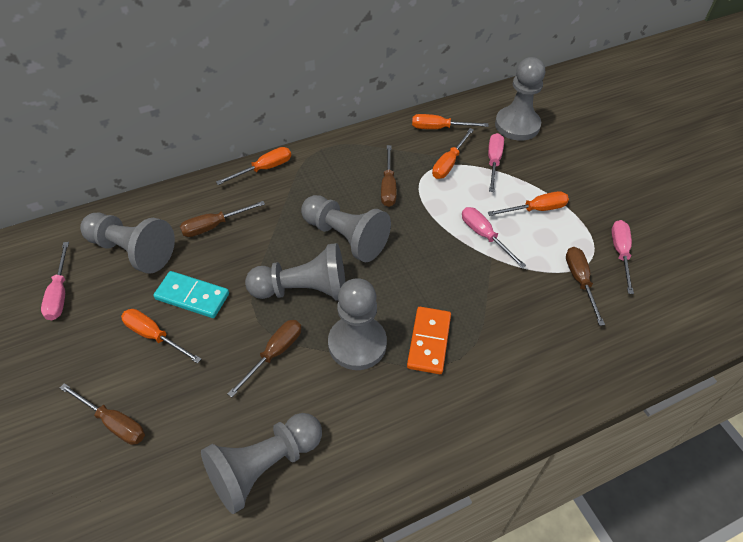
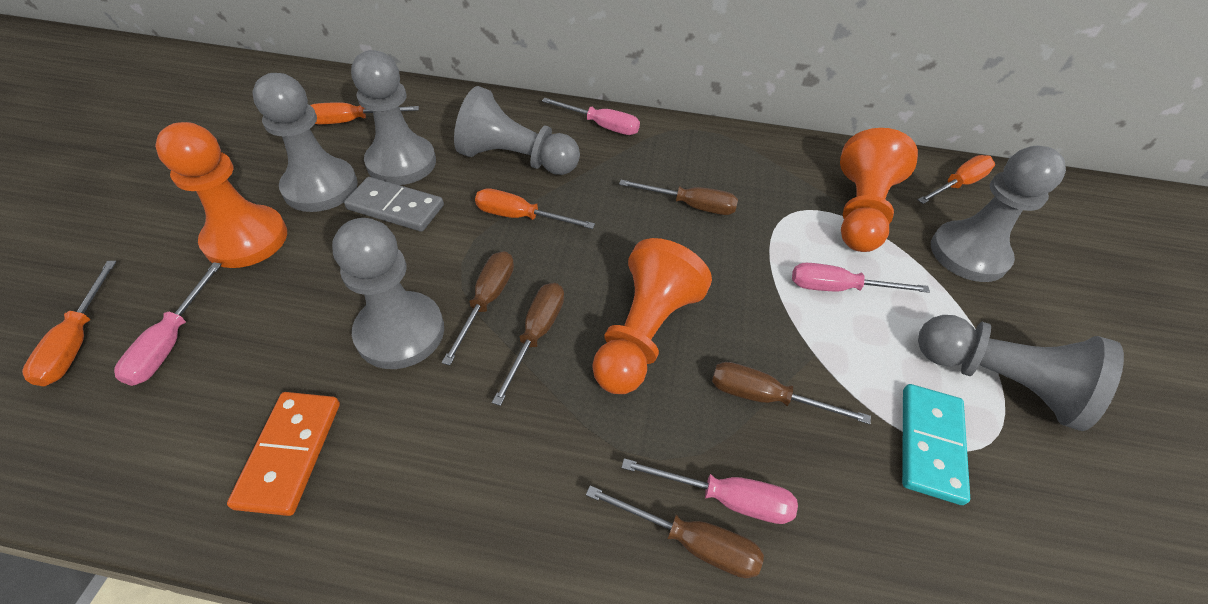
grey domino: none = 0 -> [344,177,444,232] = 1
orange pawn: none = 0 -> [155,122,287,268] [592,238,712,394] [840,128,918,252] = 3
orange screwdriver: [121,309,201,364] [216,147,291,185] [412,114,488,129] [432,128,474,179] [488,191,569,216] = 5 -> [22,261,117,386] [310,102,419,124] [475,189,595,229] [918,155,995,204] = 4

